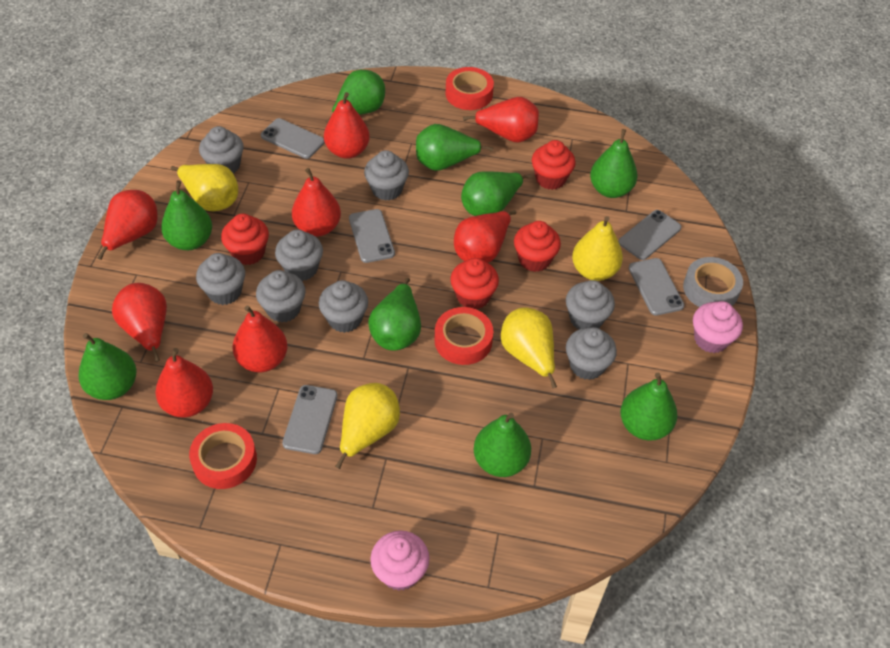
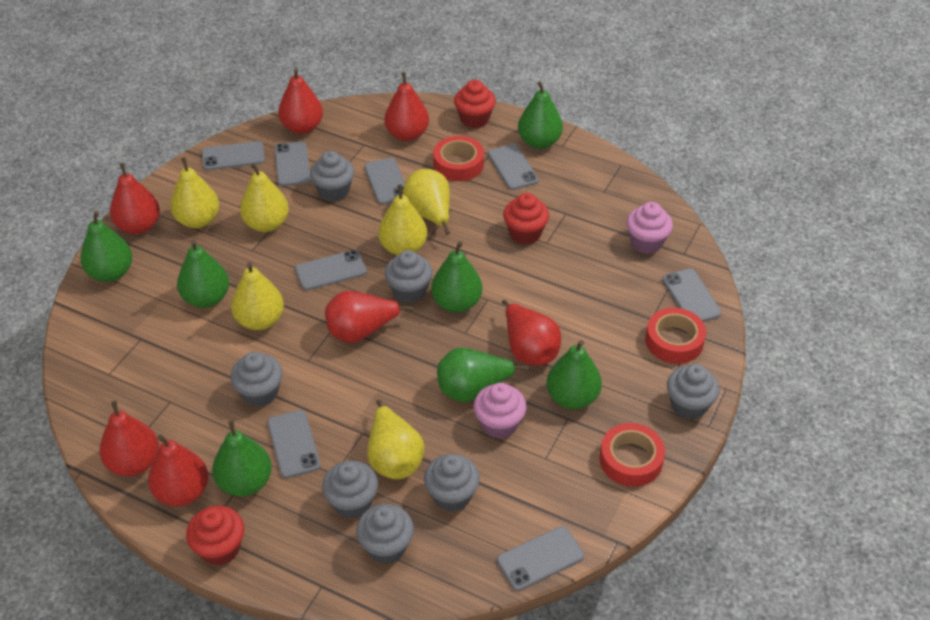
green pear: [78,333,136,400] [161,180,212,250] [326,70,385,123] [368,278,421,351] [416,124,493,171] [461,171,531,216] [474,413,531,477] [590,129,638,198] [620,373,678,441] = 9 -> [80,211,132,282] [177,240,229,308] [212,420,272,497] [431,241,482,313] [437,347,529,402] [518,81,563,149] [547,340,602,409] = 7
grey cupcake: [196,253,245,305] [199,126,244,173] [256,270,306,323] [275,229,323,281] [319,280,368,333] [364,150,409,201] [566,280,615,329] [566,327,617,380] = 8 -> [230,352,283,407] [310,151,354,202] [322,461,378,519] [356,504,414,564] [385,250,433,303] [424,454,480,512] [667,364,720,420] = 7
grey phone: [261,118,325,159] [282,385,338,454] [349,209,395,263] [619,210,681,260] [629,258,684,316] = 5 -> [202,141,265,170] [267,410,321,478] [274,141,311,186] [295,250,367,290] [364,158,405,205] [488,144,539,190] [497,526,584,591] [662,269,722,322] = 8
grey tape: [683,257,743,307] = 1 -> none = 0
red cupcake: [221,214,269,265] [450,258,499,309] [514,221,561,272] [532,140,575,190] = 4 -> [186,506,244,566] [454,80,496,129] [503,193,549,245] = 3
red pear: [97,190,158,260] [112,283,167,362] [155,348,213,417] [232,305,287,372] [292,168,341,237] [324,92,370,159] [454,210,517,263] [463,97,539,143] = 8 -> [100,401,159,476] [110,163,160,234] [148,435,208,506] [278,68,323,134] [325,291,414,343] [384,72,429,141] [502,300,561,366] = 7
yellow pear: [171,164,238,211] [335,383,400,469] [501,308,557,388] [572,216,623,281] = 4 -> [170,157,219,228] [231,262,284,330] [240,163,289,232] [367,400,424,479] [378,184,427,255] [403,169,450,235] = 6

